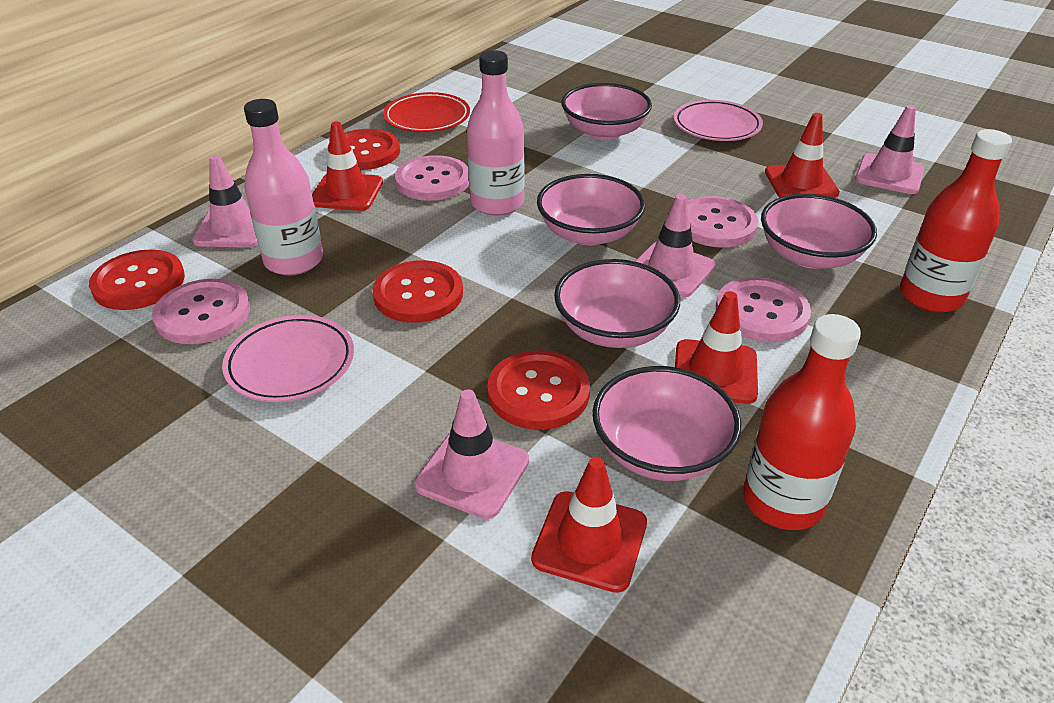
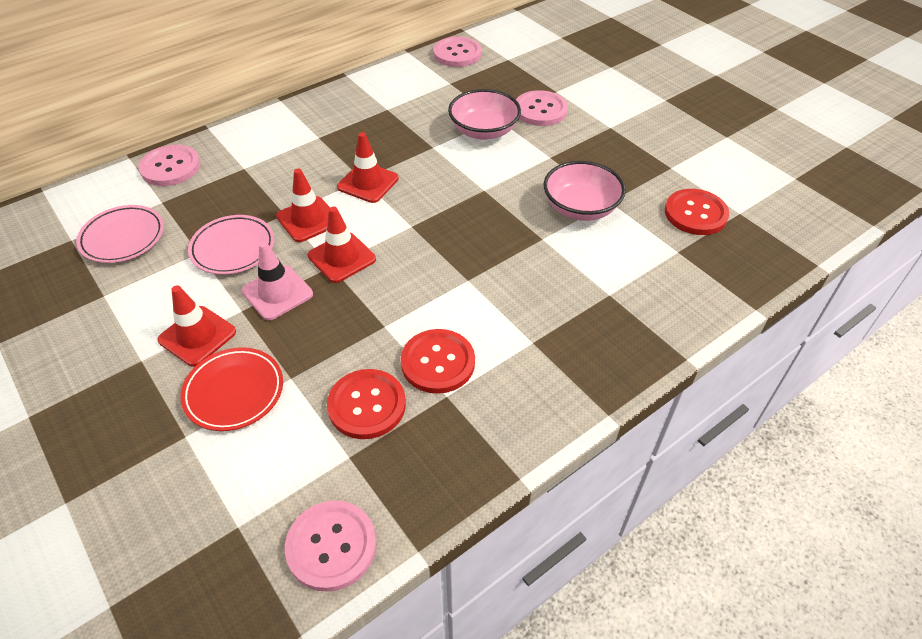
pink bottle: [244,99,323,276] [467,50,525,216] = 2 -> none = 0
pink bowl: [537,174,645,245] [554,259,680,348] [561,83,652,140] [593,366,741,481] [761,194,877,269] = 5 -> [448,89,521,140] [544,161,626,221] = 2
pink traffic cone: [192,155,258,248] [414,389,529,519] [634,194,716,298] [855,105,924,194] = 4 -> [241,242,313,320] = 1
red bottle: [743,314,861,530] [900,129,1012,313] = 2 -> none = 0
red button: [89,249,185,310] [328,129,400,170] [372,260,463,323] [487,350,590,430] = 4 -> [327,369,406,439] [401,329,475,394] [665,189,729,235] = 3

